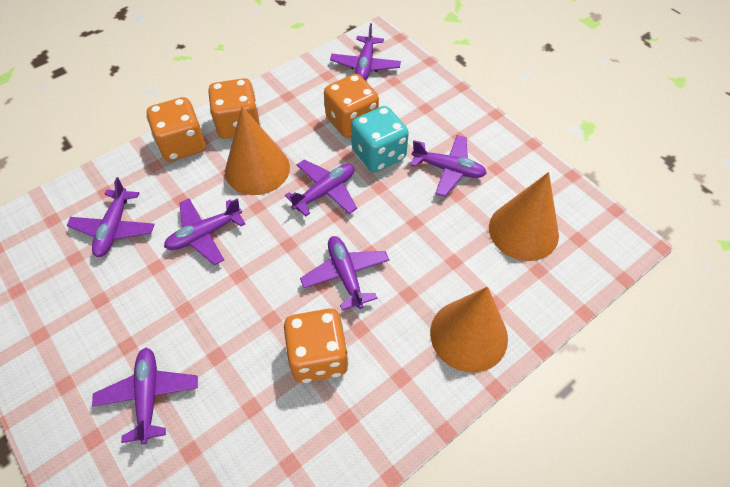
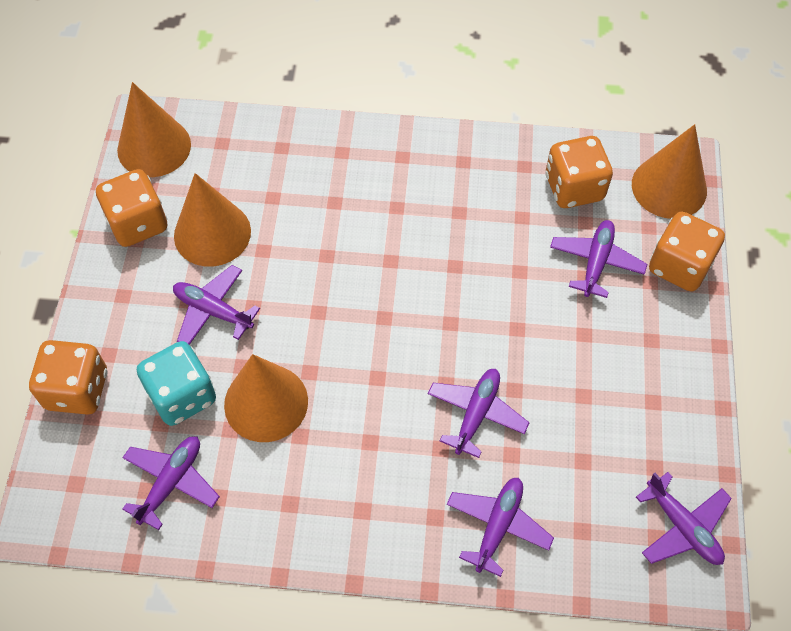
orange cone: [225,106,290,195] [430,287,508,373] [489,172,559,261] = 3 -> [117,82,191,177] [174,173,251,267] [224,354,308,442] [632,124,707,219] = 4
purple plane: [66,177,155,257] [92,348,198,444] [164,198,245,265] [285,159,357,216] [300,236,389,310] [330,23,401,81] [410,135,487,197] = 7 -> [122,436,220,530] [173,265,260,345] [428,369,529,458] [447,478,554,577] [550,220,647,298] [636,472,732,565] = 6

